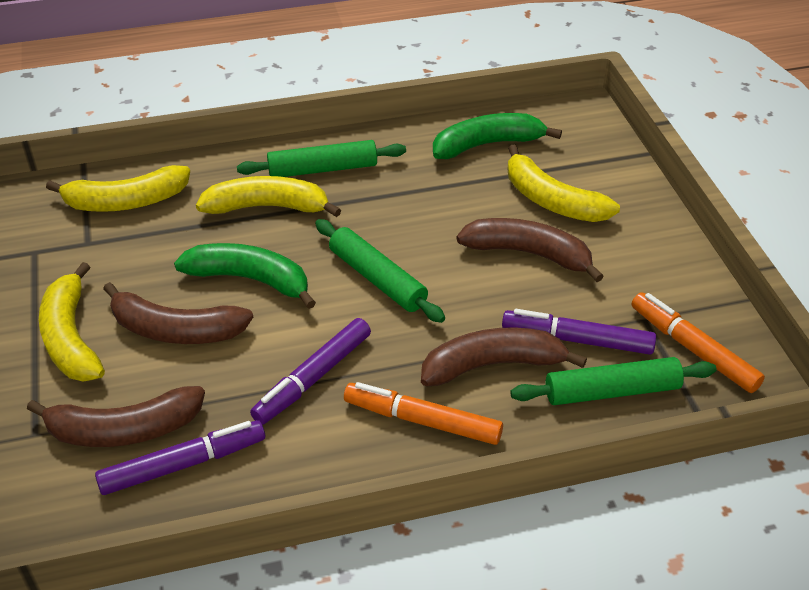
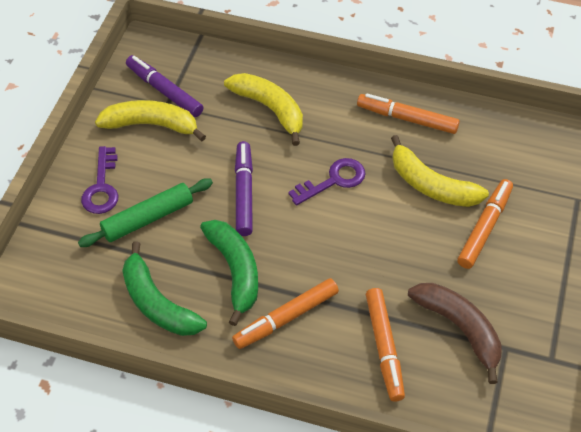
brown banana: [27,386,205,447] [103,282,253,344] [421,327,587,386] [457,218,604,282] = 4 -> [408,283,502,384] = 1
green rolling pin: [237,140,406,177] [315,219,445,323] [510,357,716,405] = 3 -> [78,178,213,247] = 1
orange marker: [344,382,503,445] [631,292,765,393] = 2 -> [232,278,339,349] [357,93,460,134] [366,288,405,402] [457,179,513,269] = 4
purple key: none = 0 -> [81,146,118,214] [288,158,365,206] = 2
purple marker: [95,420,265,495] [250,318,371,425] [502,309,656,355] = 3 -> [126,55,203,117] [235,141,253,236] = 2
yellow banana: [39,262,105,382] [46,165,190,212] [196,176,341,217] [507,145,620,222] = 4 -> [95,100,206,141] [224,73,303,146] [391,135,489,207] = 3

